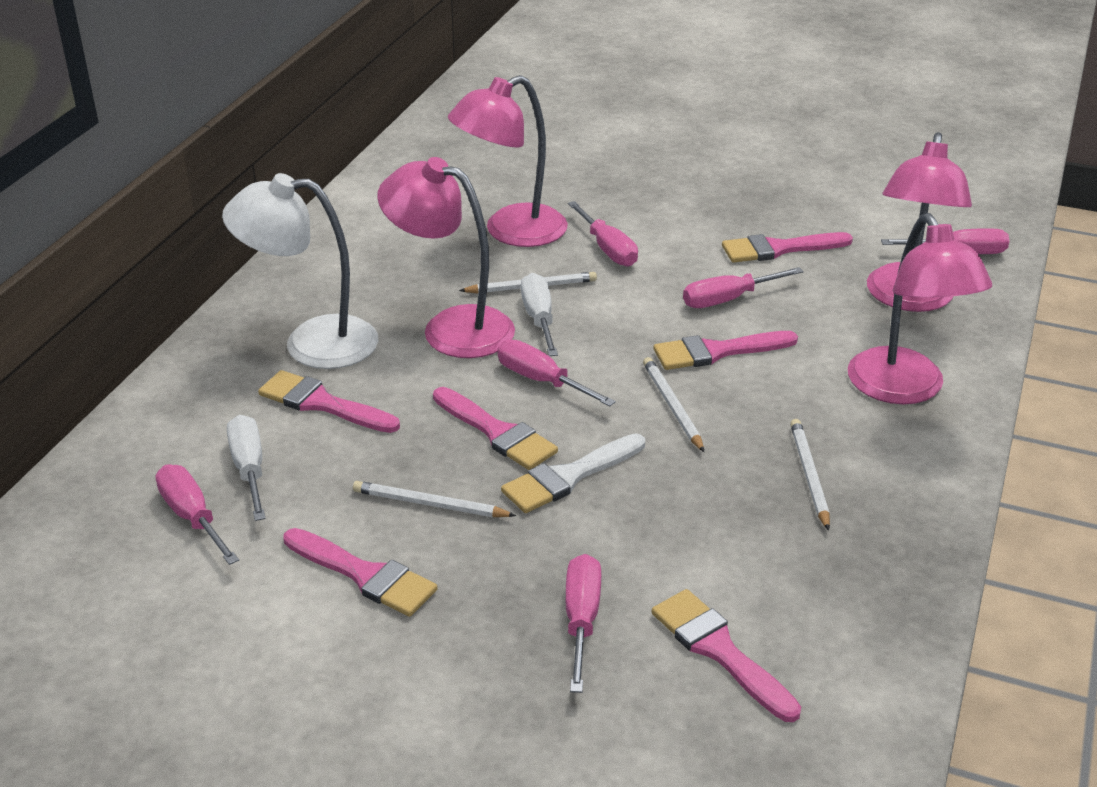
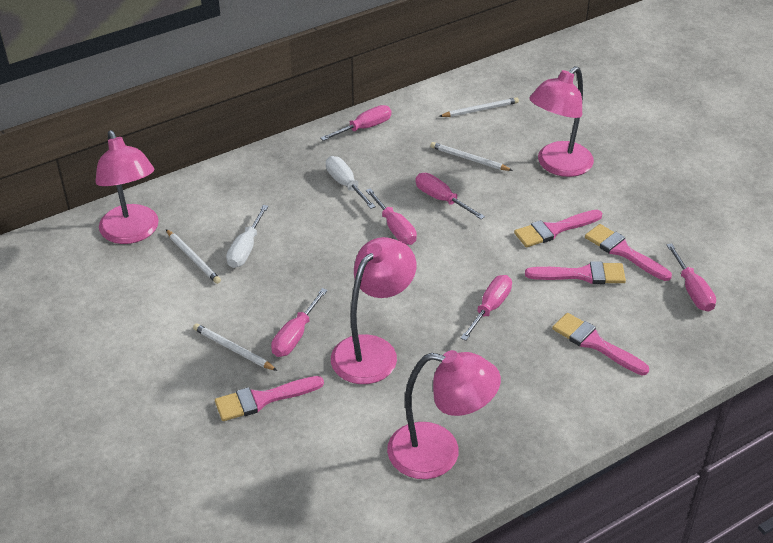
pink brush: [258,370,400,433] [283,528,438,617] [433,387,558,470] [652,589,801,722] [654,331,798,370] [722,232,853,263] = 6 -> [215,376,324,421] [514,210,602,247] [525,261,626,284] [552,313,649,375] [585,224,672,281] = 5
white brush: [501,434,645,513] = 1 -> none = 0
white lamp: [222,173,378,369] = 1 -> none = 0

